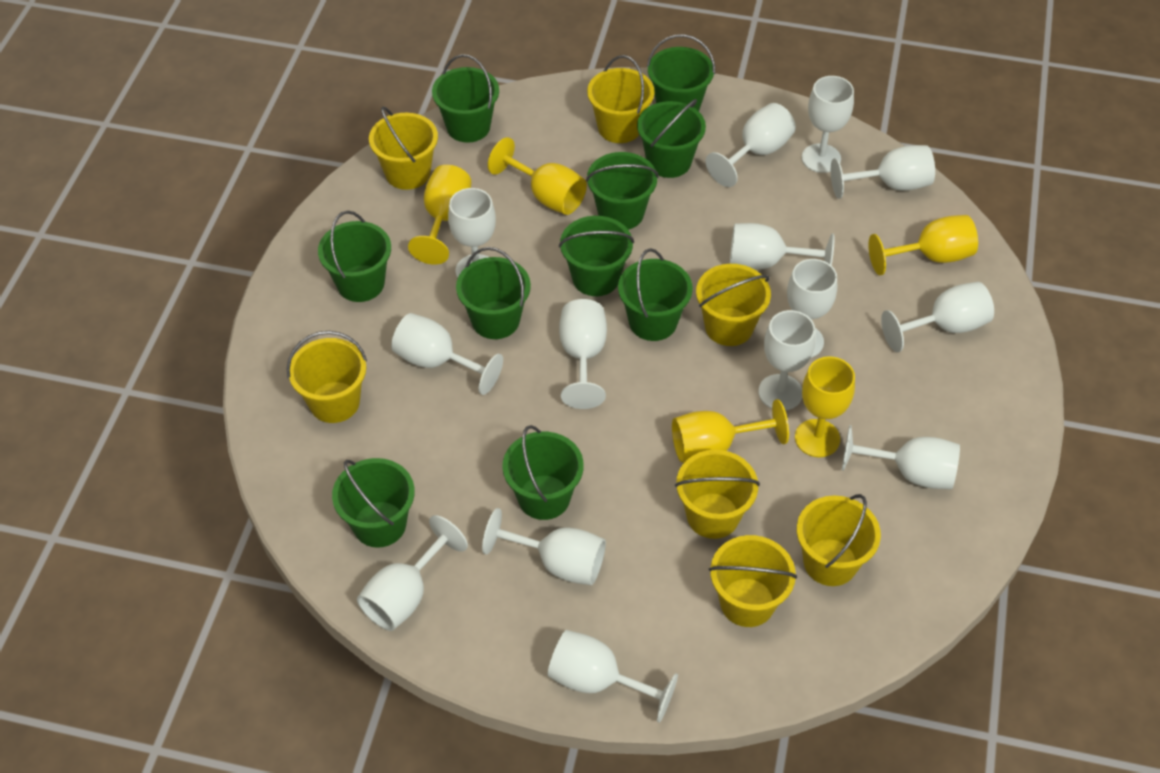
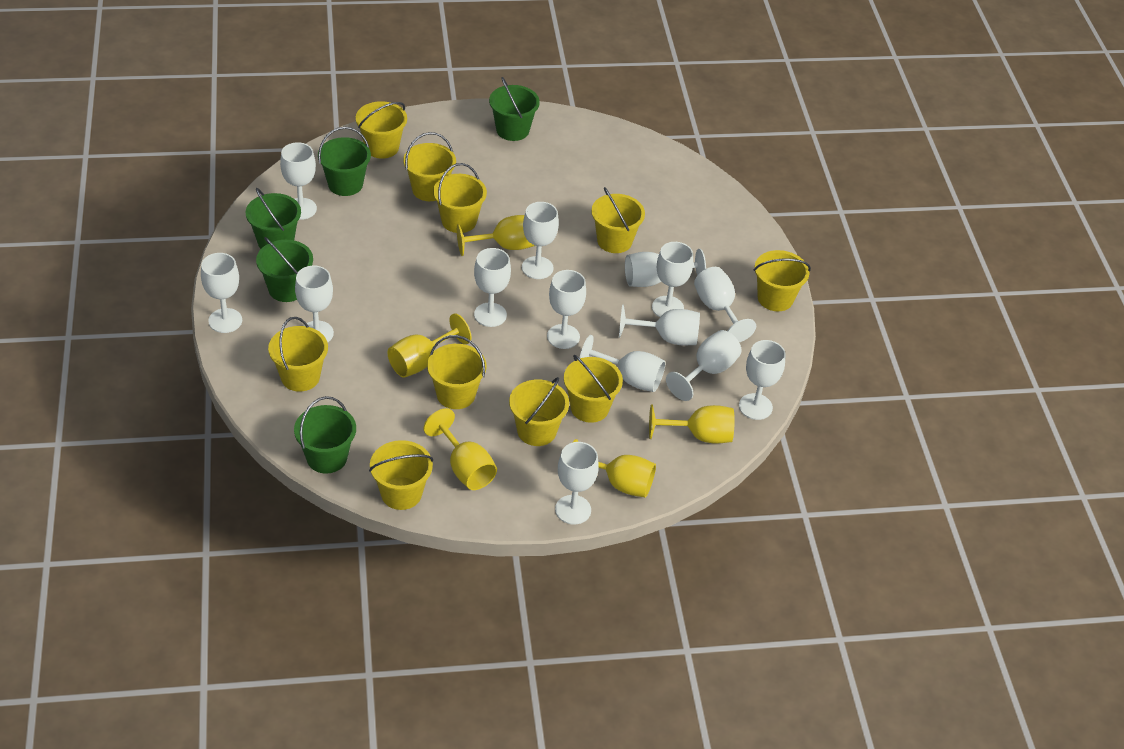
green bucket: [318,211,391,302] [332,458,415,548] [432,54,499,143] [456,247,531,339] [502,425,584,520] [559,216,634,296] [586,152,659,230] [618,248,693,341] [637,99,706,178] [647,34,715,111] = 10 -> [246,188,301,249] [256,237,313,302] [294,396,356,473] [318,127,371,196] [489,77,540,141] = 5
yellow bucket: [287,331,367,423] [369,106,438,190] [587,55,654,143] [675,450,760,539] [696,264,771,346] [709,535,797,627] [797,494,881,586] = 7 -> [268,317,328,392] [356,101,407,159] [369,440,433,510] [403,132,456,201] [427,335,486,409] [433,163,487,233] [509,377,569,446] [564,355,623,423] [591,187,645,253] [754,250,811,311] = 10

